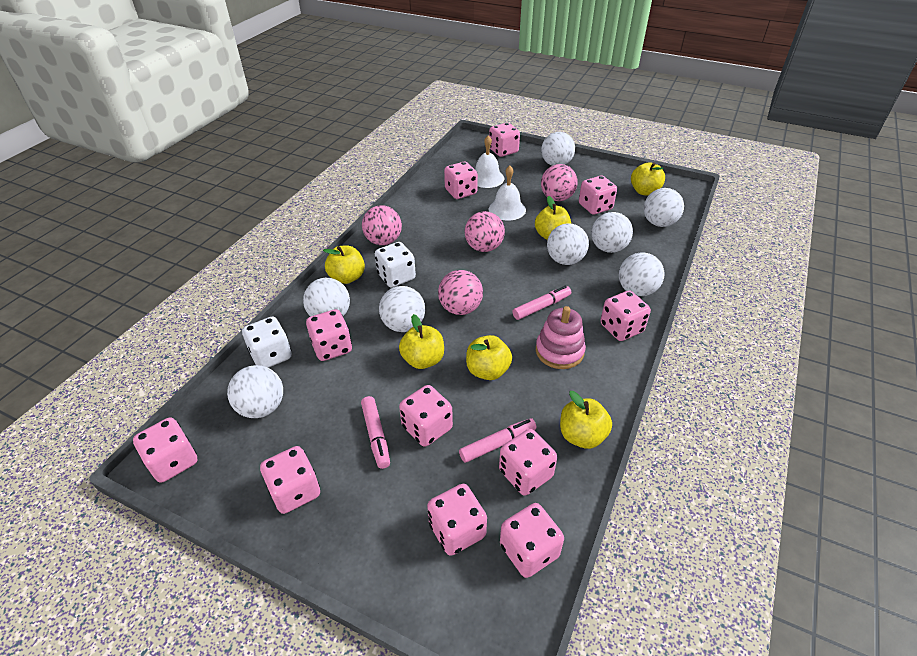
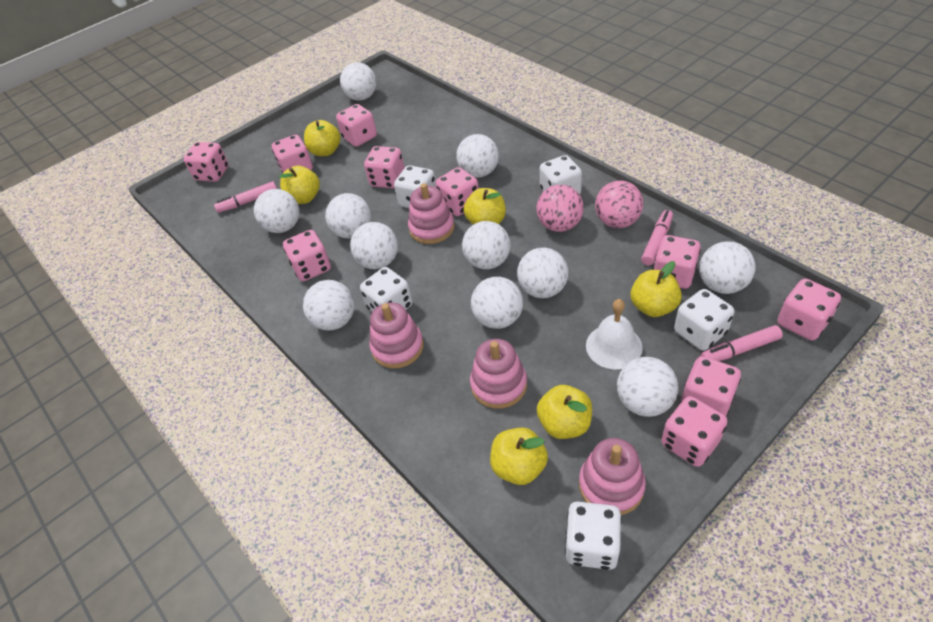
pink ball: [362,205,402,245] [438,270,483,315] [465,211,505,252] [541,164,578,201] = 4 -> [536,185,584,232] [595,181,643,228] = 2
pink dice: [133,417,198,483] [260,446,320,514] [306,309,352,361] [399,385,453,447] [427,484,487,556] [444,162,478,199] [489,123,520,157] [499,429,557,496] [500,503,564,578] [579,176,617,215] [600,291,651,341] = 11 -> [184,142,229,182] [272,135,313,173] [283,230,331,281] [336,104,377,147] [364,146,405,188] [435,167,479,216] [654,235,701,289] [661,396,728,467] [681,356,741,416] [777,279,841,341] = 10
pink stacking toy: [536,306,586,369] = 1 -> [369,302,424,369] [408,183,454,244] [470,339,527,409] [579,438,646,515] = 4
white ball: [227,365,283,418] [303,278,350,317] [379,286,425,332] [541,132,575,166] [547,224,589,265] [591,212,633,253] [619,252,664,296] [644,188,684,227] = 8 -> [254,189,299,233] [303,280,355,330] [325,193,371,238] [340,62,377,100] [350,222,398,269] [456,134,499,178] [462,221,510,269] [471,277,523,329] [517,248,568,298] [617,357,678,417] [699,241,756,294] = 11
white bell: [475,136,504,188] [489,165,526,221] = 2 -> [586,299,643,369] = 1
white dice: [242,316,292,368] [375,242,416,287] = 2 -> [360,267,412,312] [394,165,436,208] [540,155,582,195] [565,501,622,570] [674,289,734,351] = 5

